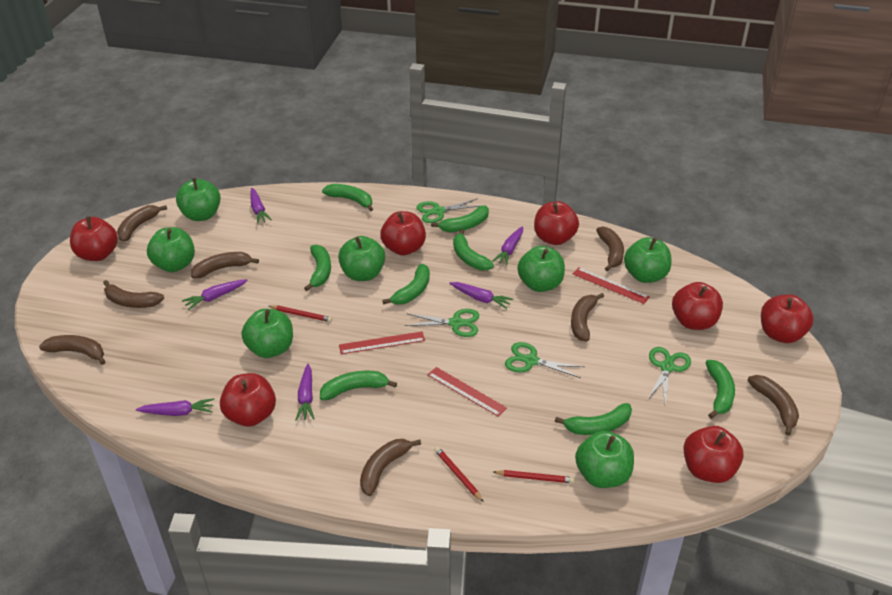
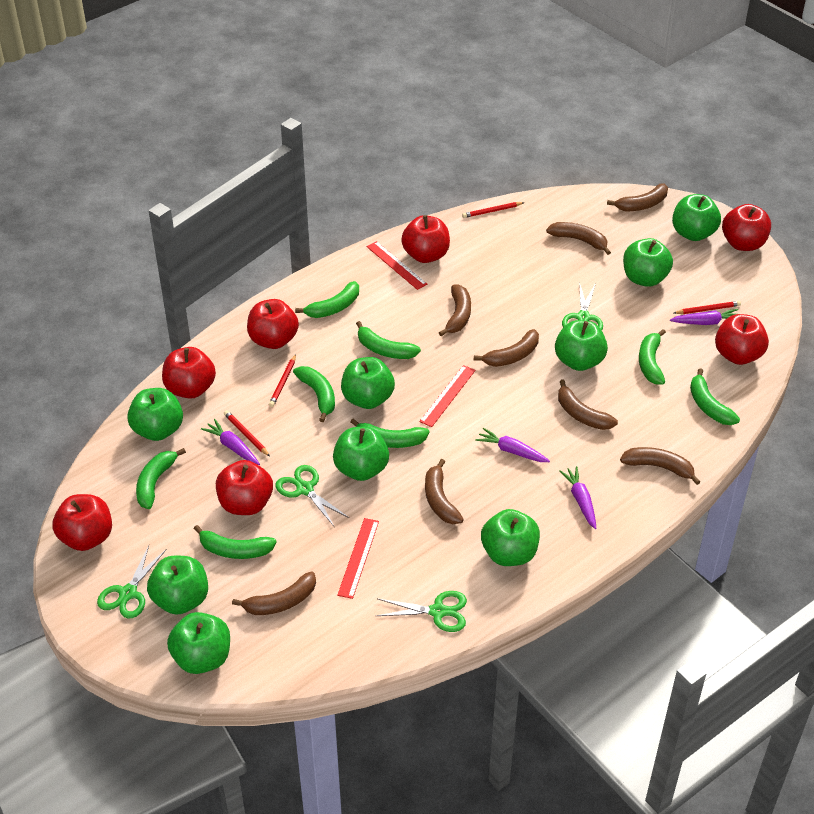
green apple: [147,227,195,272] [176,178,221,221] [241,309,293,358] [338,236,385,281] [517,246,565,292] [575,431,634,488] [624,237,671,283] = 7 -> [127,388,183,441] [147,556,208,615] [167,612,230,674] [333,427,389,481] [341,357,395,409] [481,509,540,566] [555,320,608,371] [623,238,673,287] [672,194,721,241] = 9
purple carrot: [136,398,214,416] [182,279,247,310] [251,188,272,224] [295,364,314,421] [450,282,513,309] [492,226,523,265] = 6 -> [201,419,260,465] [475,428,550,462] [559,466,596,529] [670,309,738,325] = 4
red pencil: [269,306,332,322] [434,446,484,502] [493,470,575,483] = 3 -> [224,410,270,456] [269,354,296,407] [462,202,525,218] [674,301,741,314] = 4

